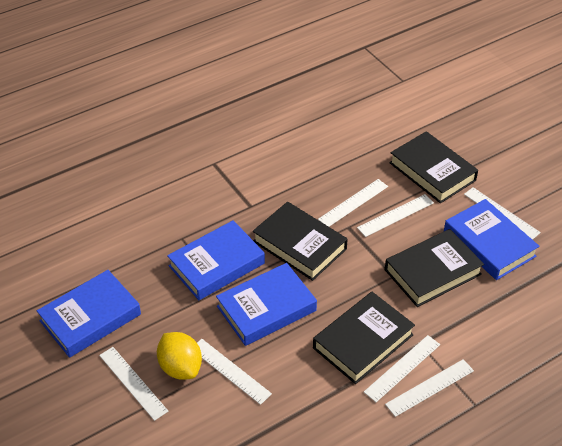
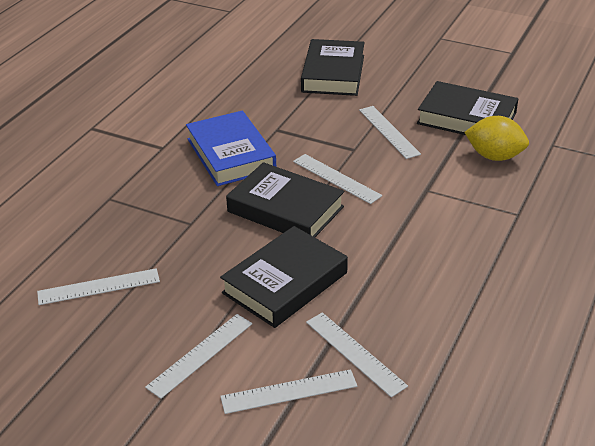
blue book: [37,270,141,358] [167,220,265,300] [216,263,317,346] [444,199,540,280] = 4 -> [186,111,276,186] = 1
white ruler: [99,347,168,421] [197,339,272,405] [318,179,388,227] [357,194,434,237] [364,335,440,402] [385,359,474,417] [464,187,541,240] = 7 -> [37,268,160,305] [145,314,252,399] [220,369,357,414] [293,154,382,204] [306,312,408,398] [359,106,421,159] = 6

